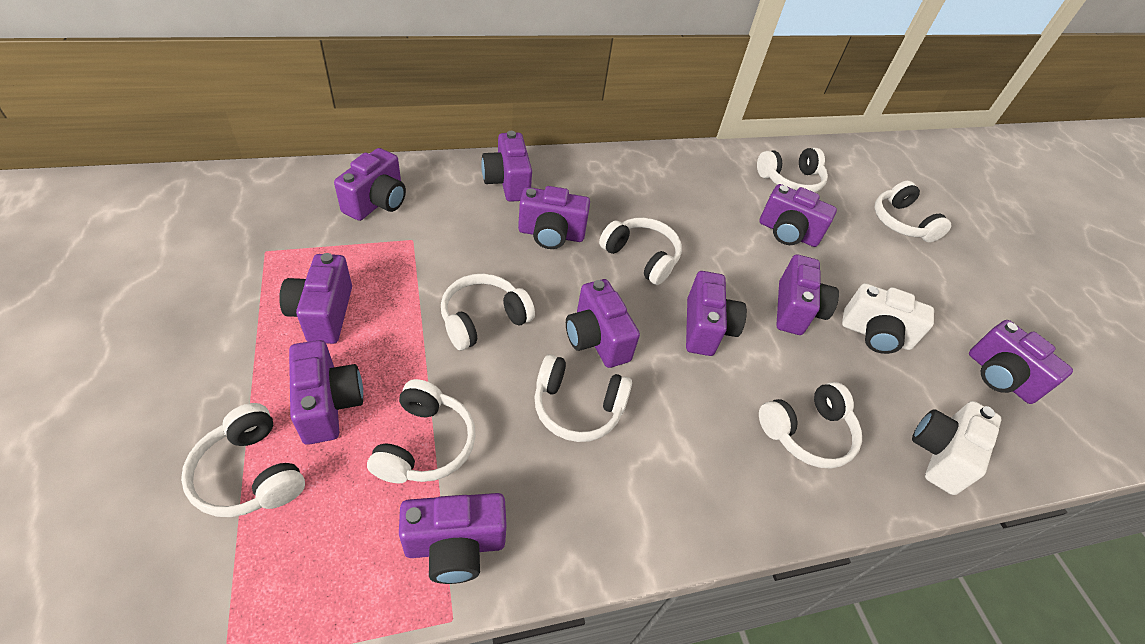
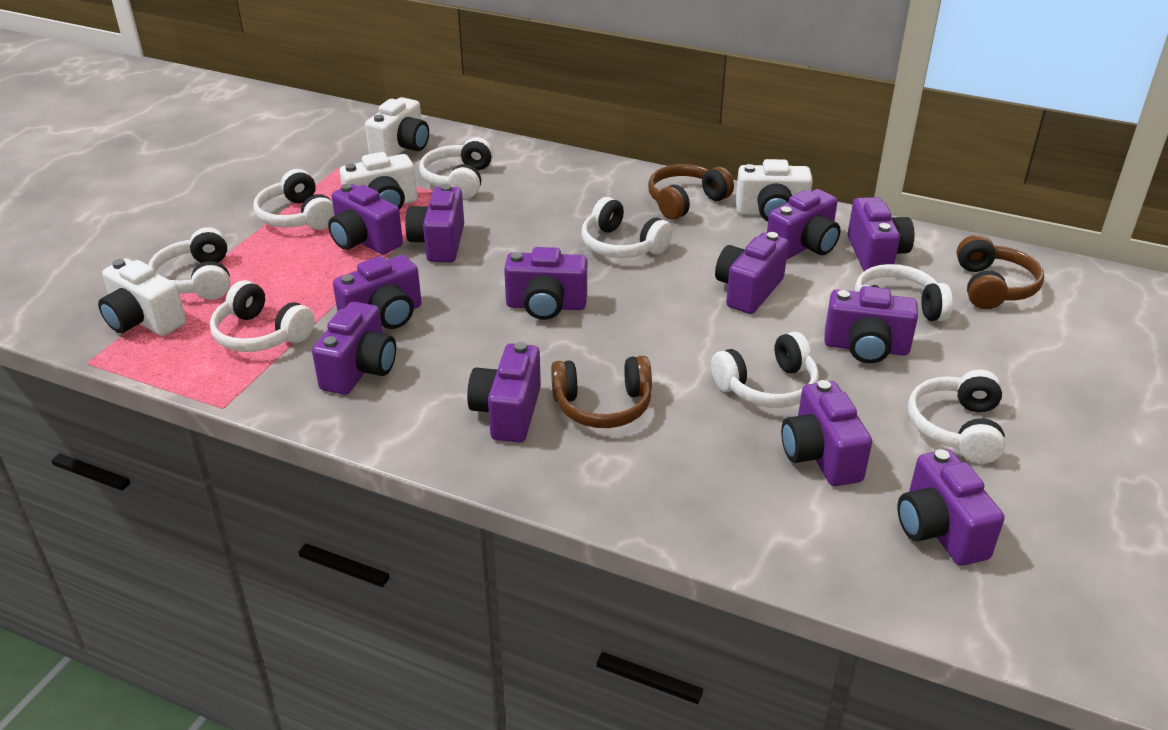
brown headphones: none = 0 -> [551,356,652,428] [648,164,734,220] [956,235,1044,309] = 3
purple camera: [279,253,352,344] [289,340,363,445] [334,148,406,221] [399,493,507,584] [481,131,532,202] [518,186,590,249] [566,279,640,368] [686,271,747,356] [759,184,837,247] [776,254,839,335] [969,320,1073,404] = 11 -> [312,302,396,395] [328,184,403,255] [333,255,422,329] [405,184,464,262] [467,342,541,443] [504,247,587,320] [715,232,789,314] [767,189,841,259] [781,380,872,486] [824,286,918,363] [848,197,914,271] [897,449,1005,566] = 12
white camera: [842,283,934,354] [912,401,1001,495] = 2 -> [98,259,186,336] [340,152,417,210] [365,97,429,157] [736,159,813,221] = 4

